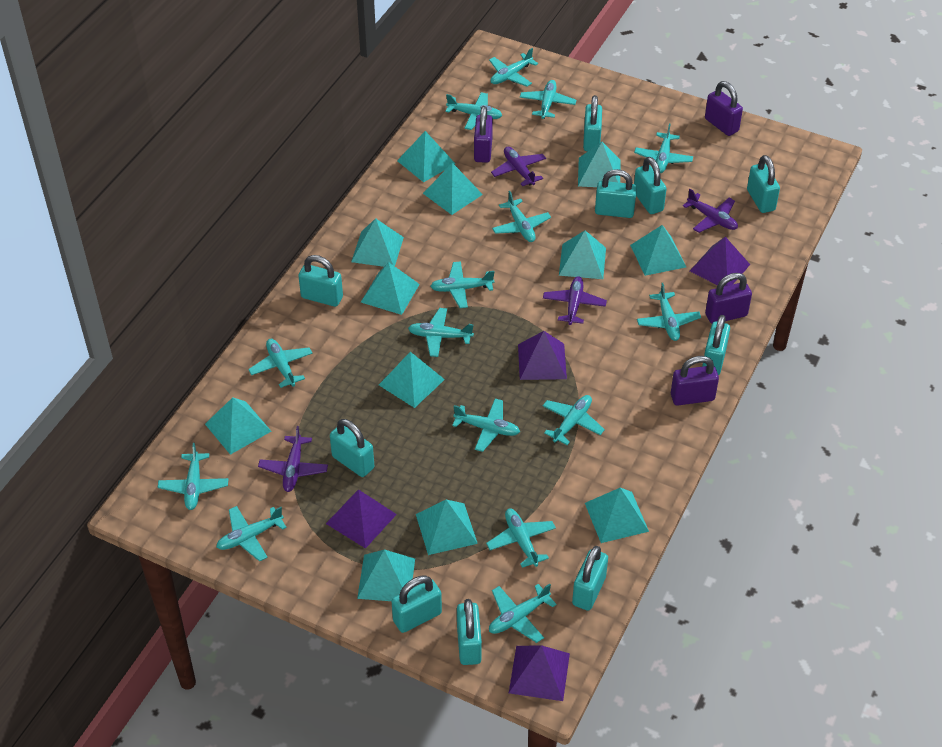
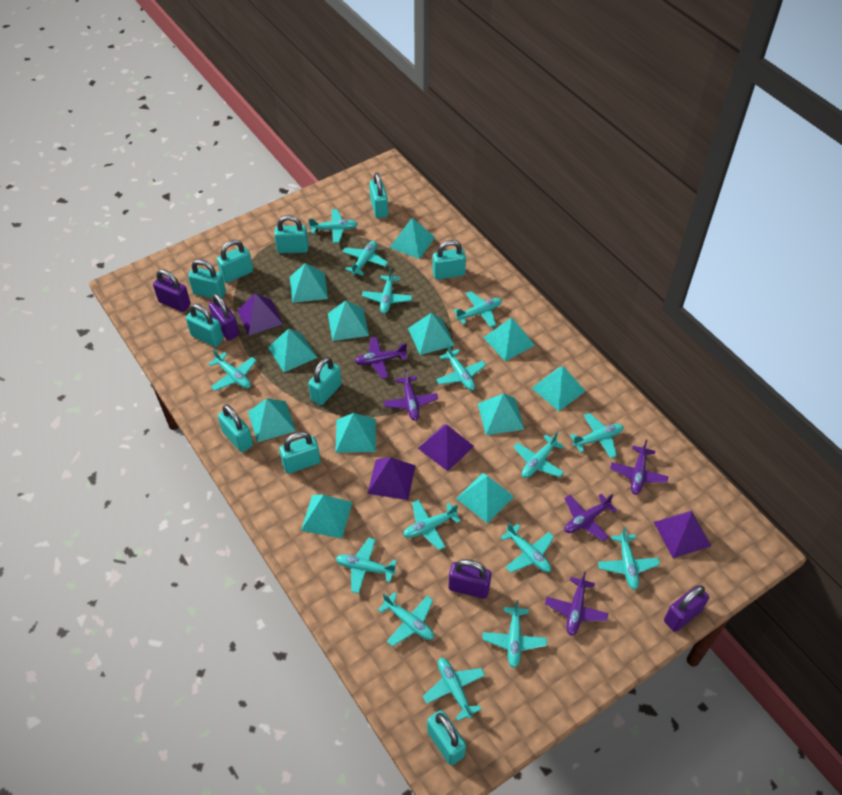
purple plane: [258,426,328,492] [491,147,546,186] [543,276,607,325] [683,189,738,233] = 4 -> [354,337,407,379] [383,369,438,421] [545,572,608,636] [564,494,617,541] [610,440,669,495] = 5

